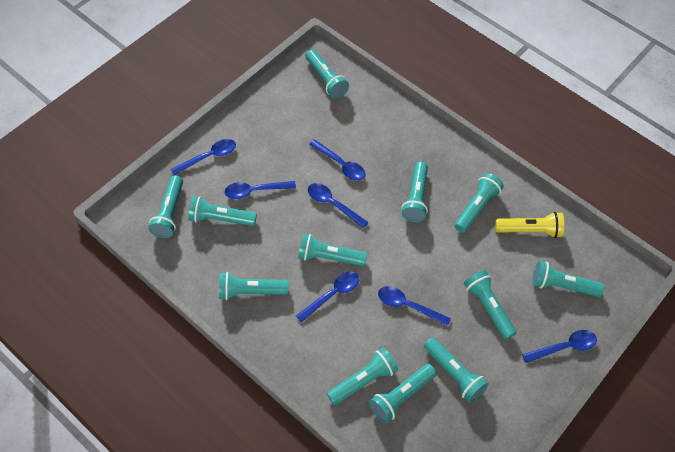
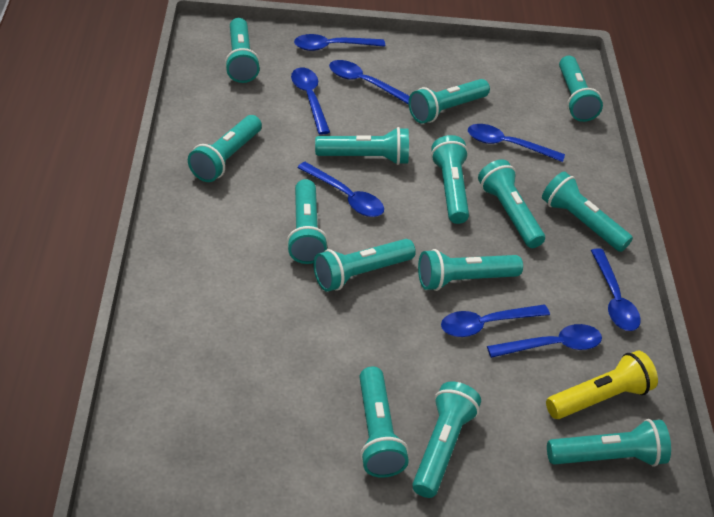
blue spoon: [171,139,236,175] [224,181,296,199] [296,271,360,323] [308,183,369,228] [309,139,366,181] [378,286,451,326] [522,330,597,363] = 7 -> [291,67,330,135] [294,34,385,51] [297,162,384,217] [329,60,410,105] [441,305,550,337] [468,124,565,162] [487,324,602,358] [591,249,641,331] = 8
turquoise flashlight: [148,175,183,238] [188,196,257,226] [219,272,289,300] [298,234,367,266] [305,50,349,98] [327,348,398,405] [369,364,437,423] [401,162,428,222] [424,337,489,403] [455,173,504,233] [464,270,516,340] [532,261,604,297] = 12 -> [188,115,262,182] [225,18,260,83] [287,179,328,264] [313,239,416,292] [315,127,409,165] [359,366,409,478] [409,79,490,124] [412,382,481,498] [418,249,523,291] [431,135,469,224] [478,159,545,248] [542,171,633,252] [547,419,671,467] [559,56,603,122] = 14

